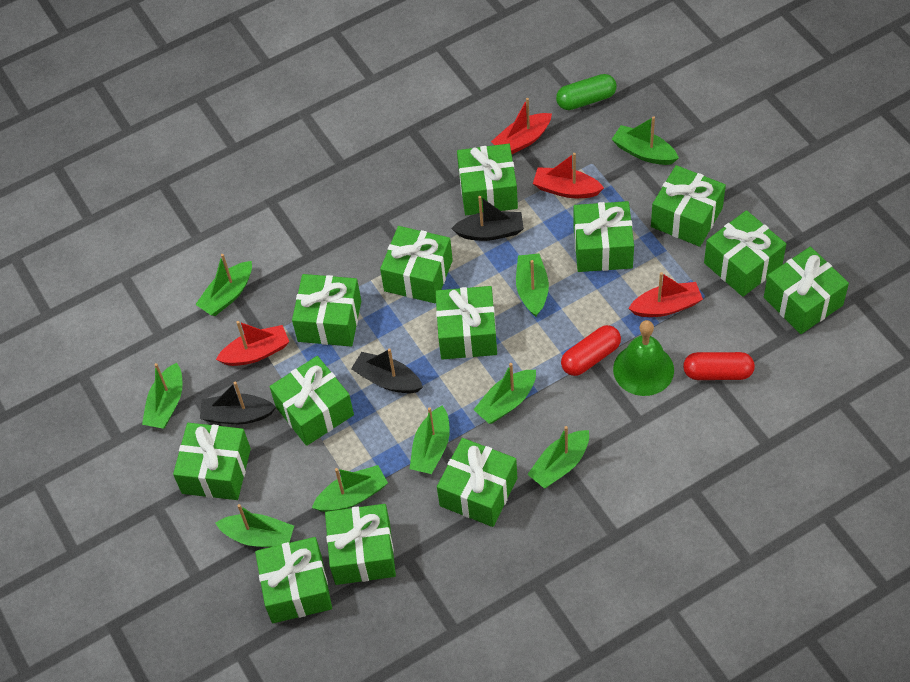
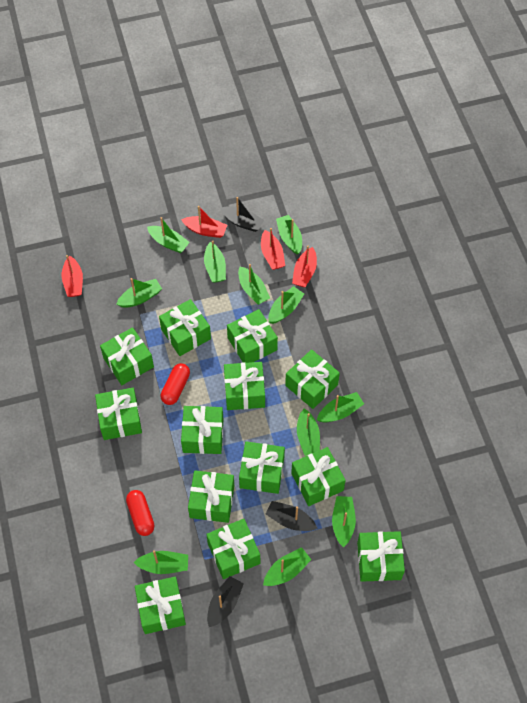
green bell: [613,320,674,396] = 1 -> none = 0
green boat: [142,362,183,429] [195,254,252,316] [216,504,294,547] [312,465,388,512] [410,405,450,474] [473,363,536,424] [516,254,549,317] [527,426,589,489] [612,116,679,165] = 9 -> [116,278,162,308] [134,550,188,574] [147,217,190,253] [204,241,226,283] [238,264,270,305] [263,547,311,586] [268,286,304,324] [276,215,302,255] [297,408,320,456] [317,392,364,423] [332,496,356,547] = 11
green capsule: [556,74,617,110] = 1 -> none = 0

